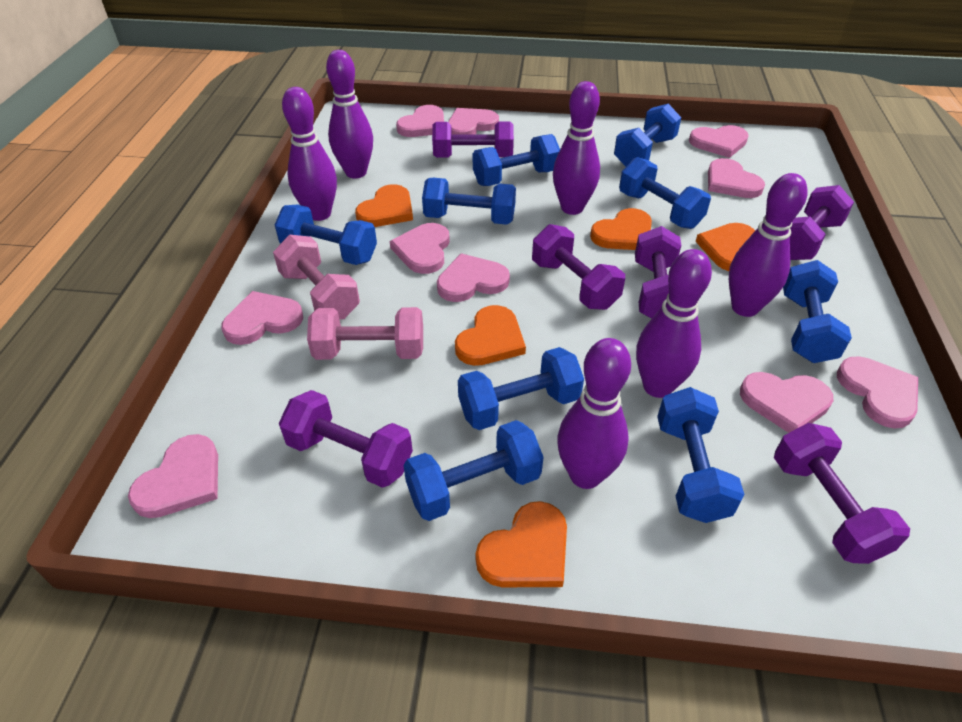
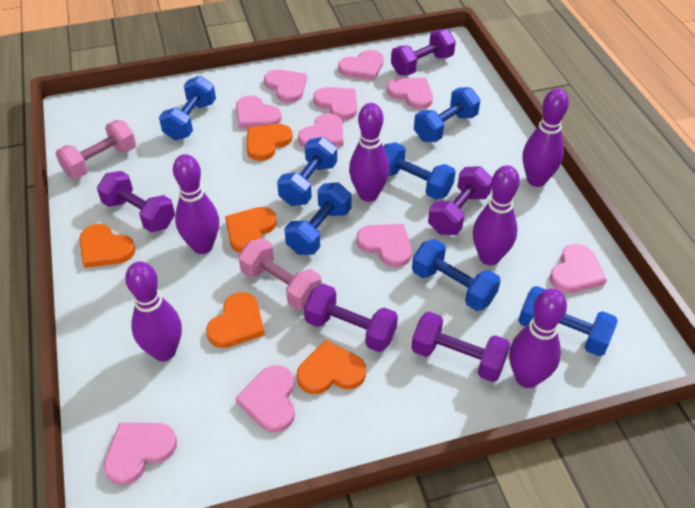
blue dumbbell: [275,205,377,265] [403,420,543,521] [422,178,516,225] [458,347,584,430] [473,134,560,186] [614,104,681,166] [619,157,711,229] [657,387,745,523] [783,260,852,363] = 9 -> [159,76,216,140] [277,137,337,206] [284,182,351,255] [384,142,456,200] [412,239,501,311] [414,87,480,142] [518,286,618,356] = 7
purple dumbbell: [279,390,413,488] [432,122,514,158] [532,224,625,310] [635,226,681,319] [774,423,910,564] [790,185,854,260] = 6 -> [97,171,175,233] [304,284,398,352] [391,29,456,75] [411,312,510,382] [428,166,492,235] = 5

